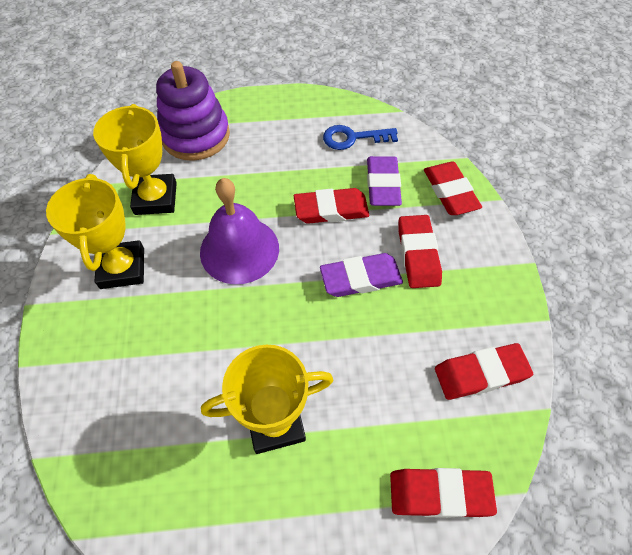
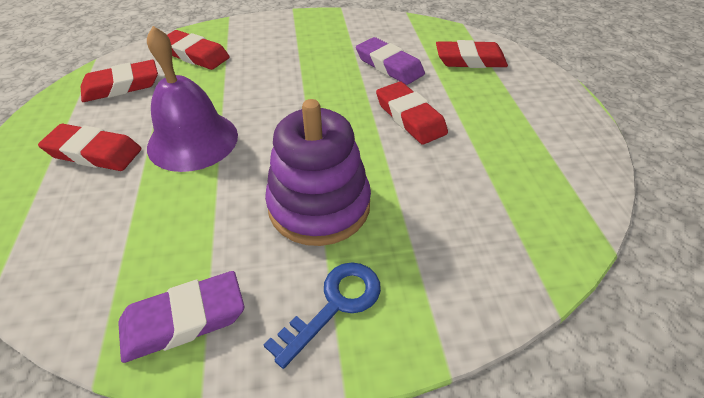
yellow trophy: [46,174,144,289] [93,104,177,215] [201,345,333,454] = 3 -> none = 0

